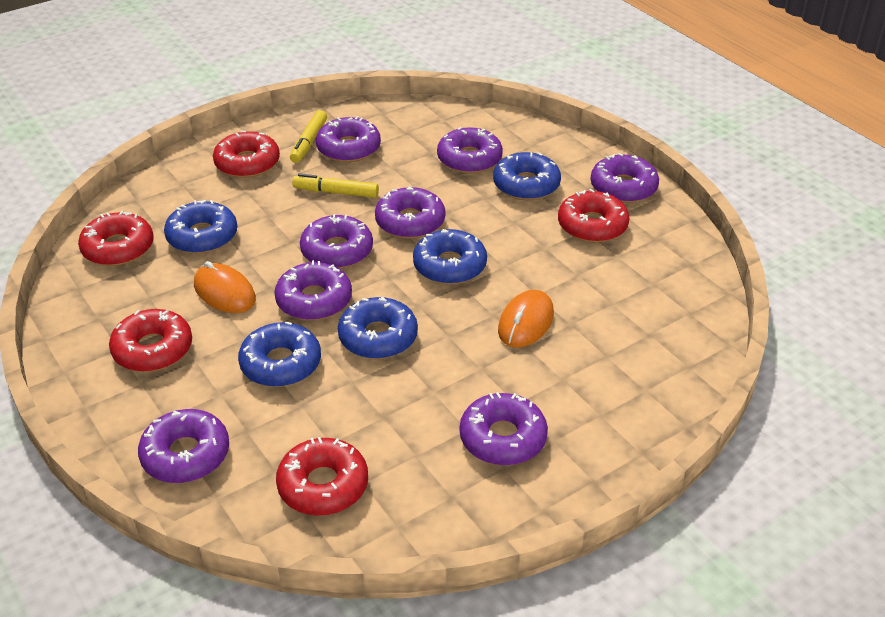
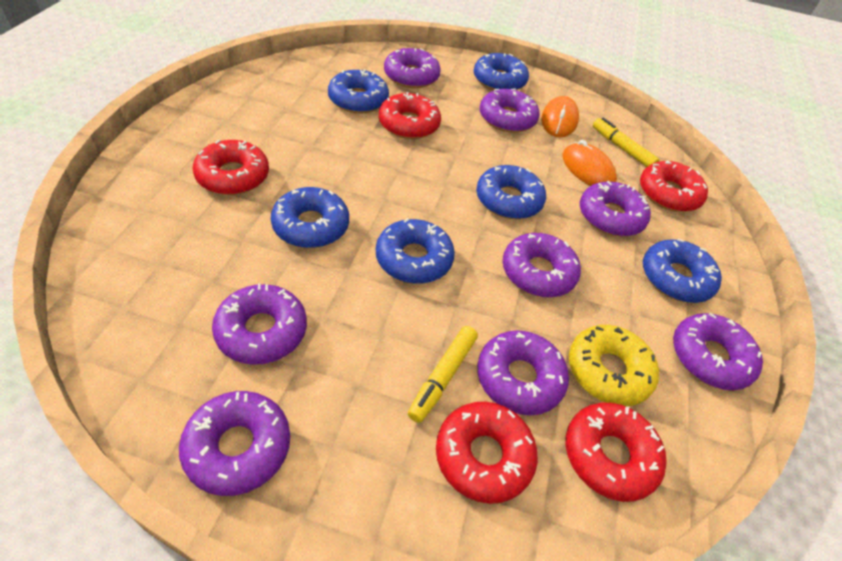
blue donut: [164,200,237,254] [238,321,321,387] [338,297,418,359] [413,229,487,285] [493,152,561,200] = 5 -> [271,187,349,248] [328,69,389,113] [376,218,455,284] [474,53,529,91] [476,165,546,219] [643,239,722,303] = 6
yellow donut: none = 0 -> [569,325,659,406] = 1

